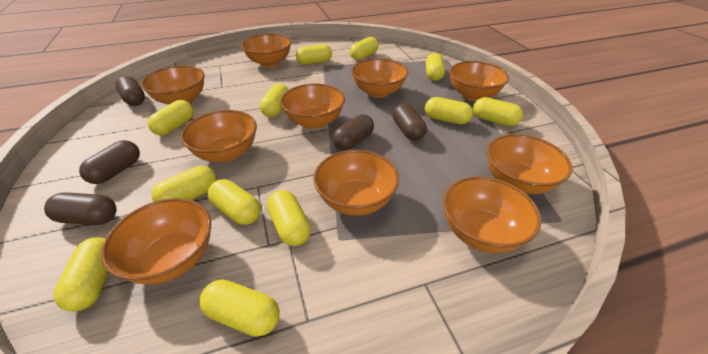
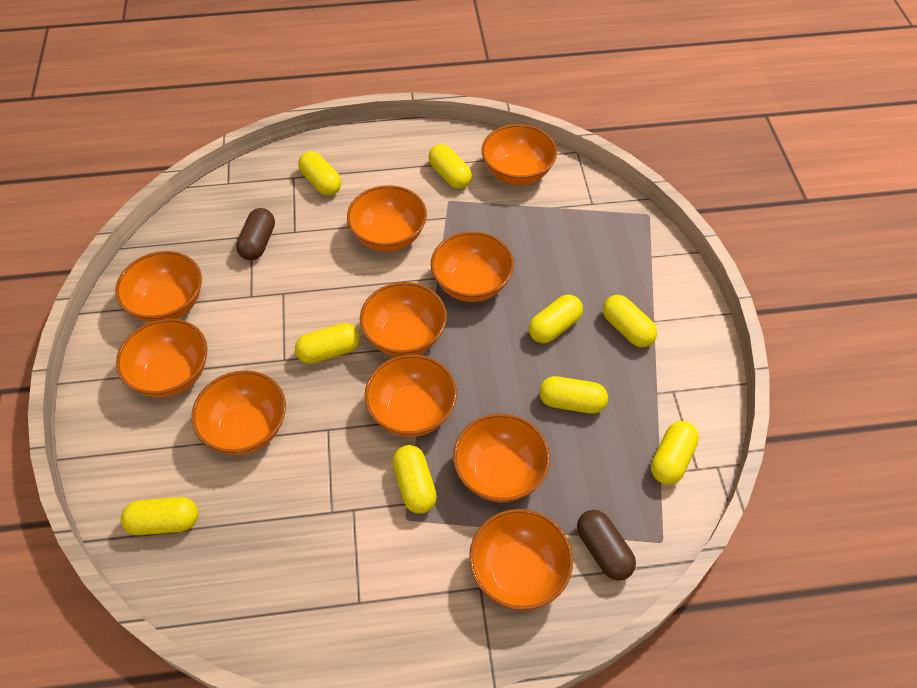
brown capsule: [44,193,117,225] [79,140,140,184] [116,76,145,106] [333,114,374,150] [393,103,427,141] = 5 -> [236,208,275,260] [577,510,636,581] = 2
yellow capsule: [54,237,109,311] [148,100,194,136] [152,166,217,202] [200,279,280,337] [208,179,261,225] [260,84,288,117] [267,190,311,246] [296,44,332,65] [350,37,379,60] [425,97,473,125] [426,53,445,81] [473,97,523,126] = 12 -> [121,497,198,535] [295,323,360,364] [298,151,341,196] [392,445,437,514] [428,144,472,189] [529,295,583,343] [539,376,608,414] [603,295,657,347] [651,421,699,485] = 9

